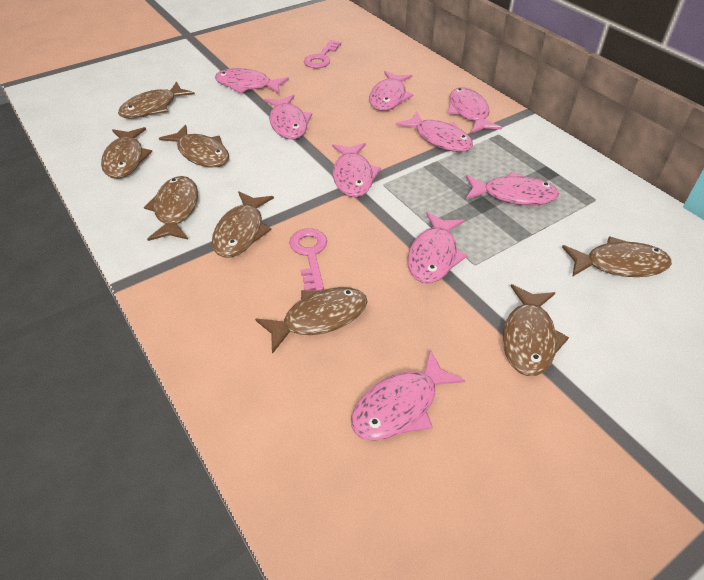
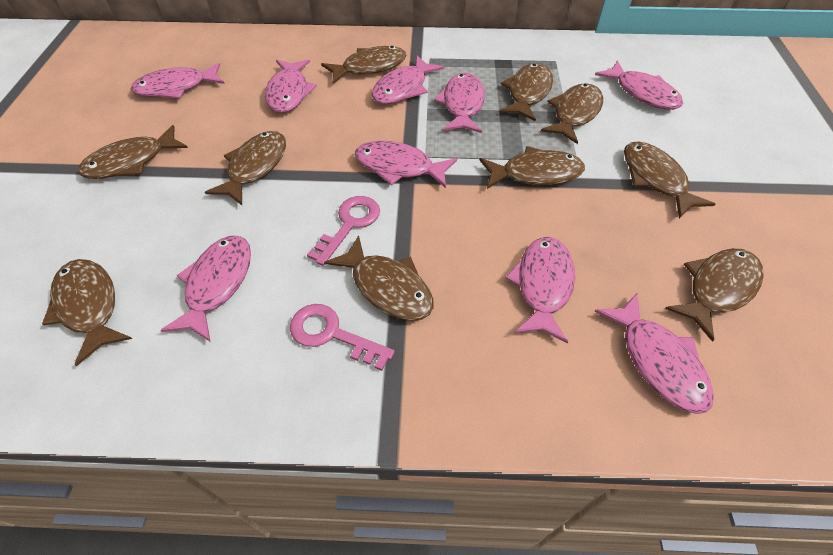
brown fish: [101,127,152,179] [118,81,195,118] [144,176,198,241] [159,124,229,168] [212,191,274,258] [255,287,367,354] [503,284,569,376] [562,236,672,277] = 8 -> [42,259,132,366] [78,125,188,179] [205,131,286,205] [321,46,407,84] [324,235,433,321] [480,146,585,189] [499,63,553,121] [541,83,603,144] [624,141,715,219] [665,248,764,342] = 10

